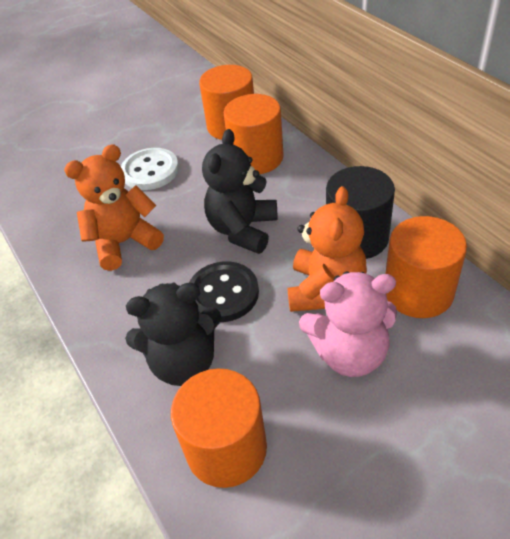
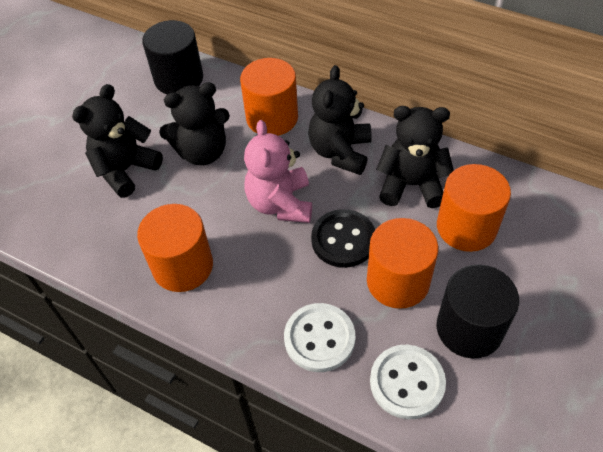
black cylinder: [326,166,395,259] = 1 -> [142,20,203,94] [436,264,519,359] = 2
black teddy bear: [125,282,222,386] [202,129,277,254] = 2 -> [72,84,163,198] [159,82,230,165] [308,65,372,175] [376,106,454,208] = 4
orange teddy bear: [64,145,164,271] [288,186,367,312] = 2 -> none = 0
white button: [121,148,179,190] = 1 -> [284,303,355,372] [370,345,446,419] = 2

